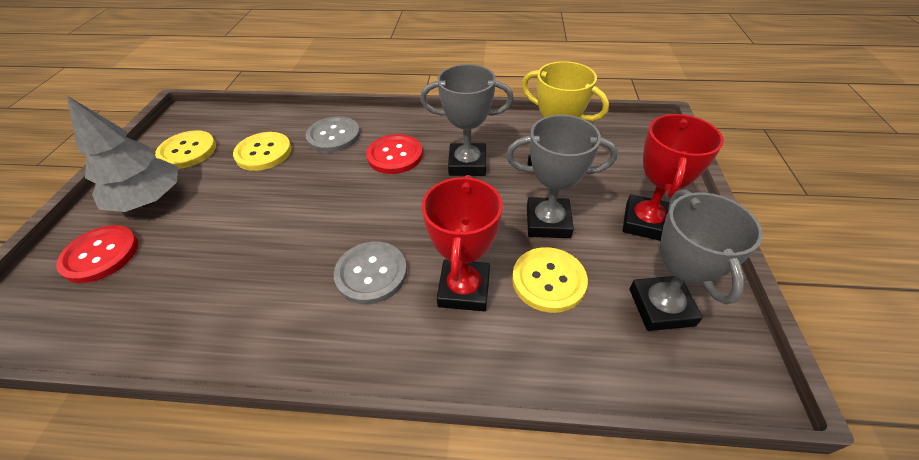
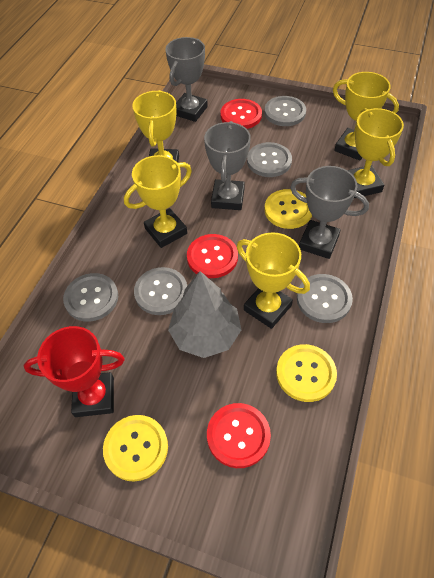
grey button: [306,116,360,153] [334,242,407,305] = 2 -> [63,273,118,322] [134,267,187,315] [247,142,292,177] [264,96,306,126] [297,274,353,323] = 5
red button: [56,225,138,283] [366,134,423,174] = 2 -> [187,234,238,278] [207,403,271,468] [220,99,262,129] = 3
red trophy: [422,175,503,311] [623,114,724,241] = 2 -> [24,326,125,417] = 1
yellow trophy: [522,61,609,166] = 1 -> [124,155,192,248] [132,90,179,163] [237,232,310,329] [333,72,399,161] [347,108,404,198] = 5

